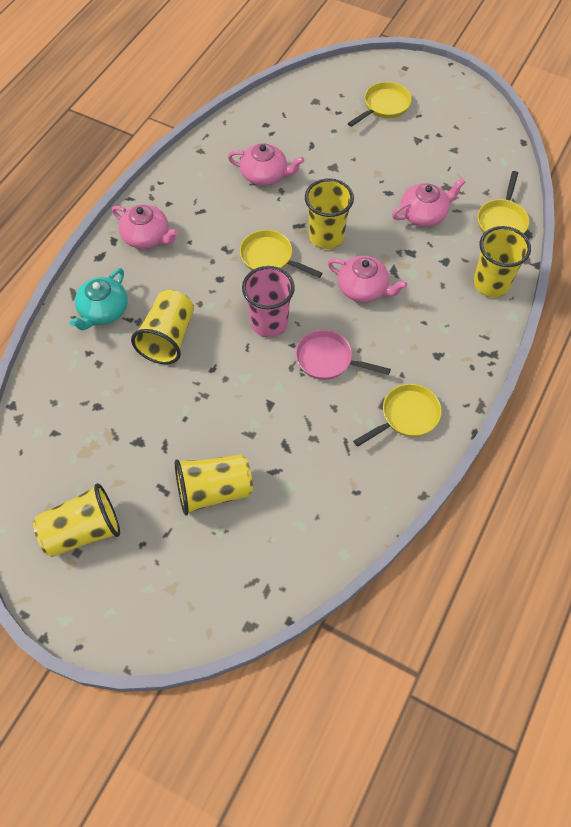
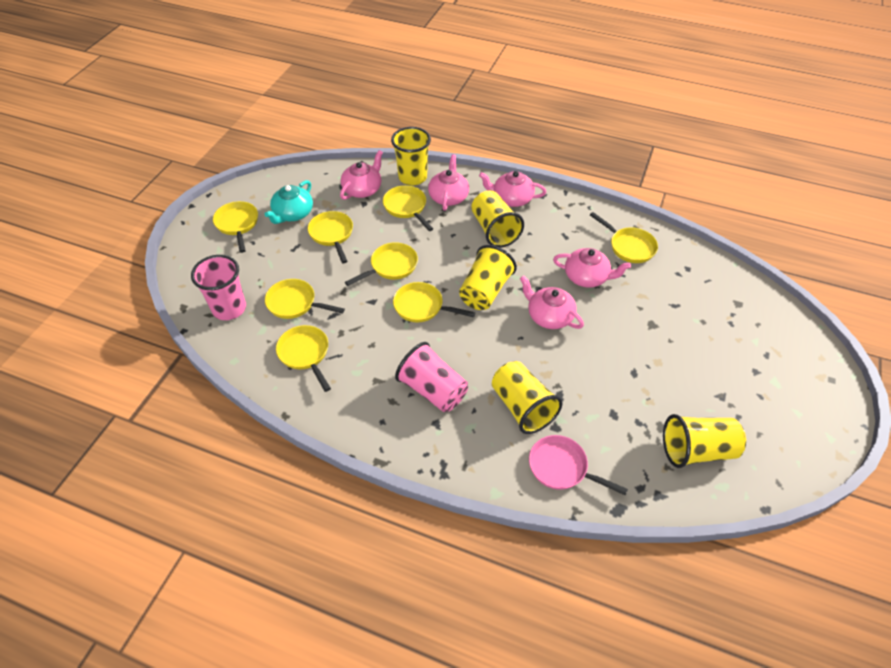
pink cup: [242,266,295,338] = 1 -> [191,255,246,320] [395,342,468,412] = 2
pink teapot: [112,204,179,249] [228,143,304,186] [328,256,408,302] [392,178,465,227] = 4 -> [340,150,383,200] [428,154,469,211] [479,171,546,207] [520,275,584,329] [553,248,631,288] = 5
yellow pan: [240,230,322,278] [348,82,412,127] [353,384,442,447] [477,171,529,234] = 4 -> [213,201,258,253] [265,279,345,319] [276,325,331,392] [308,211,353,263] [345,242,418,286] [383,186,433,231] [393,282,476,322] [590,212,658,263] = 8

